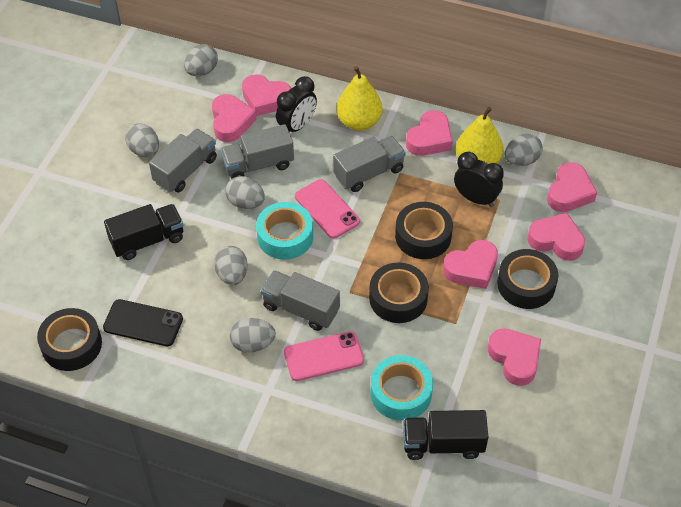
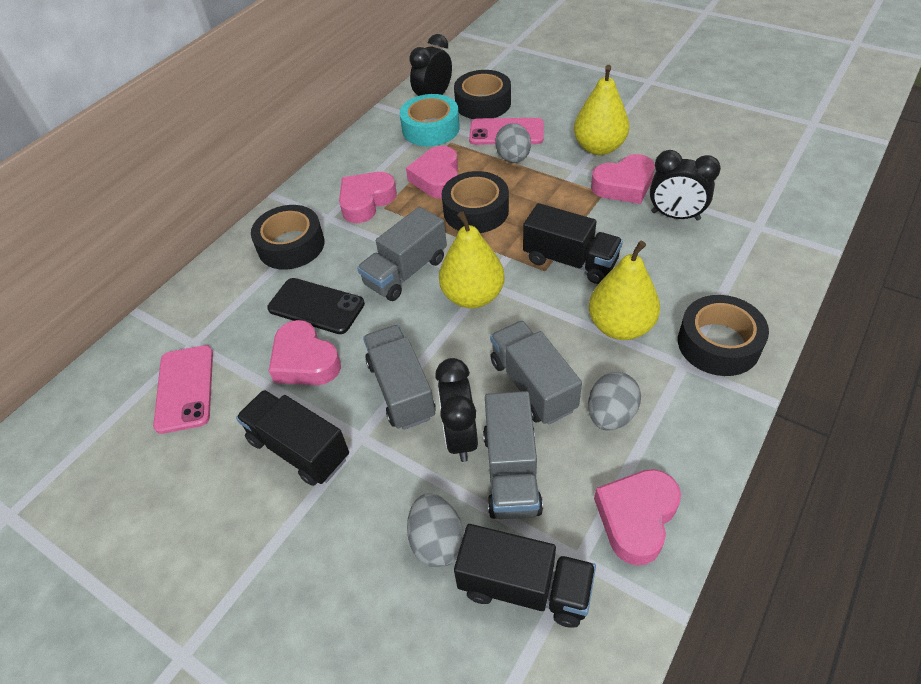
black clock: [276,76,317,133] [454,152,504,207] = 2 -> [409,34,452,96] [435,358,478,462] [650,150,721,221] = 3
black truck: [104,204,184,260] [403,410,488,460] = 2 -> [236,390,349,486] [454,524,596,628] [523,203,623,284] = 3
grey egg: [125,123,159,157] [184,44,218,76] [214,246,248,285] [225,176,265,209] [230,318,276,353] [505,134,543,166] = 6 -> [407,493,464,568] [495,123,531,163] [588,372,641,431] = 3
pink heart: [212,94,256,142] [242,74,291,116] [406,110,453,156] [443,240,498,289] [488,328,541,386] [527,213,585,261] [547,162,597,212] = 7 -> [269,320,341,385] [339,172,397,223] [406,146,458,199] [591,154,655,204] [594,469,681,565] = 5
turquoise tape: [256,202,313,259] [370,355,433,421] = 2 -> [400,94,460,146] = 1
yellow pear: [336,66,383,131] [456,107,504,164] = 2 -> [439,211,505,308] [574,65,629,155] [589,241,660,340] = 3

